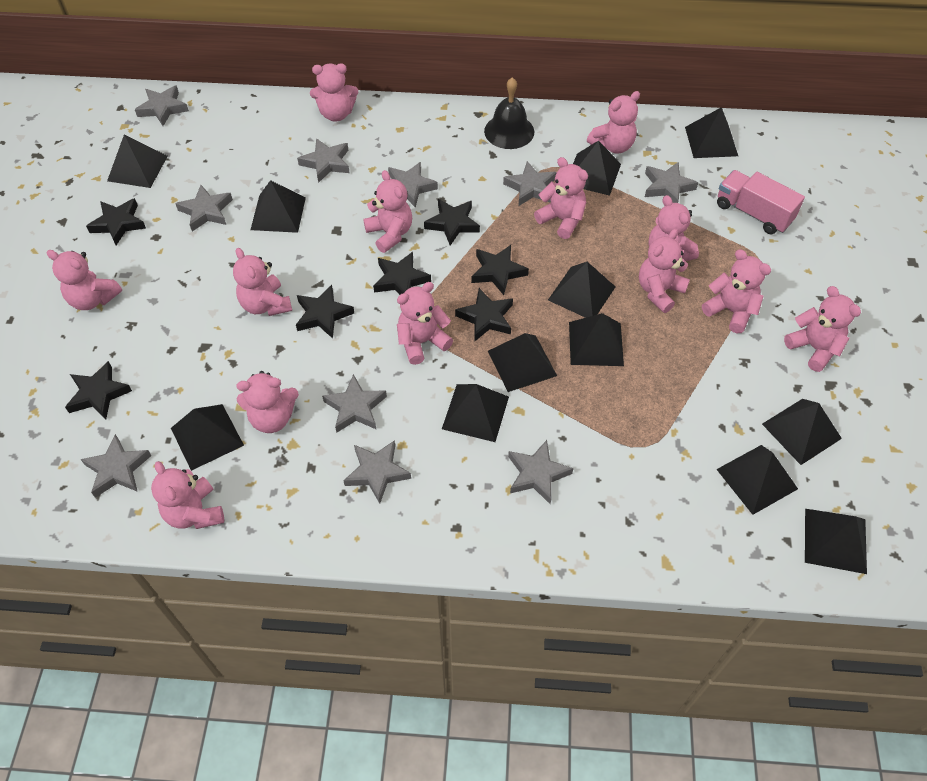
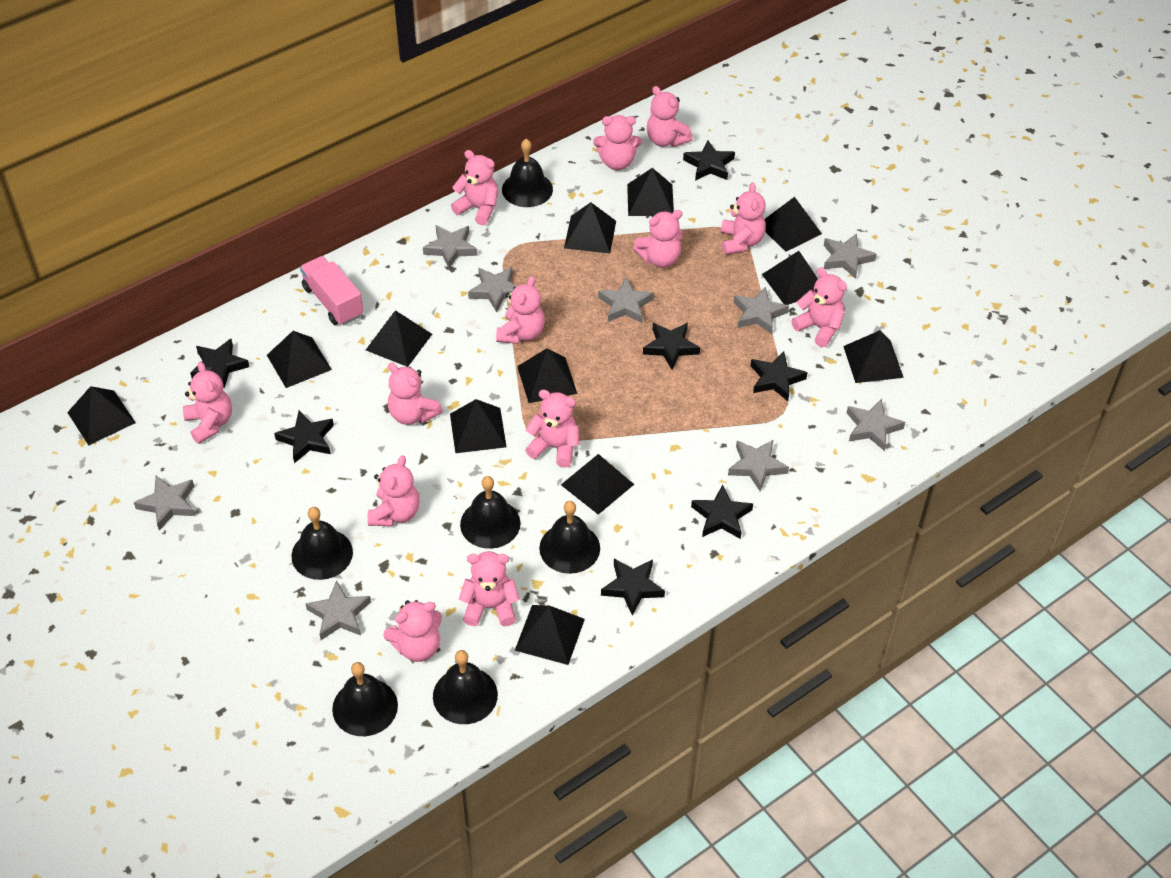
black bell: [484,77,534,149] = 1 -> [291,507,353,580] [332,662,398,736] [433,650,498,724] [460,476,521,549] [502,139,553,207] [539,501,600,574] = 6
grey star: [80,434,151,498] [135,85,189,126] [175,185,233,232] [297,138,350,183] [322,374,387,433] [343,440,411,504] [388,162,438,208] [503,161,557,206] [508,440,573,504] [645,162,698,203] = 10 -> [134,476,195,531] [305,580,371,640] [423,225,478,269] [468,267,517,313] [598,277,654,323] [728,439,789,491] [733,287,789,334] [824,233,877,279] [847,399,905,451] = 9

